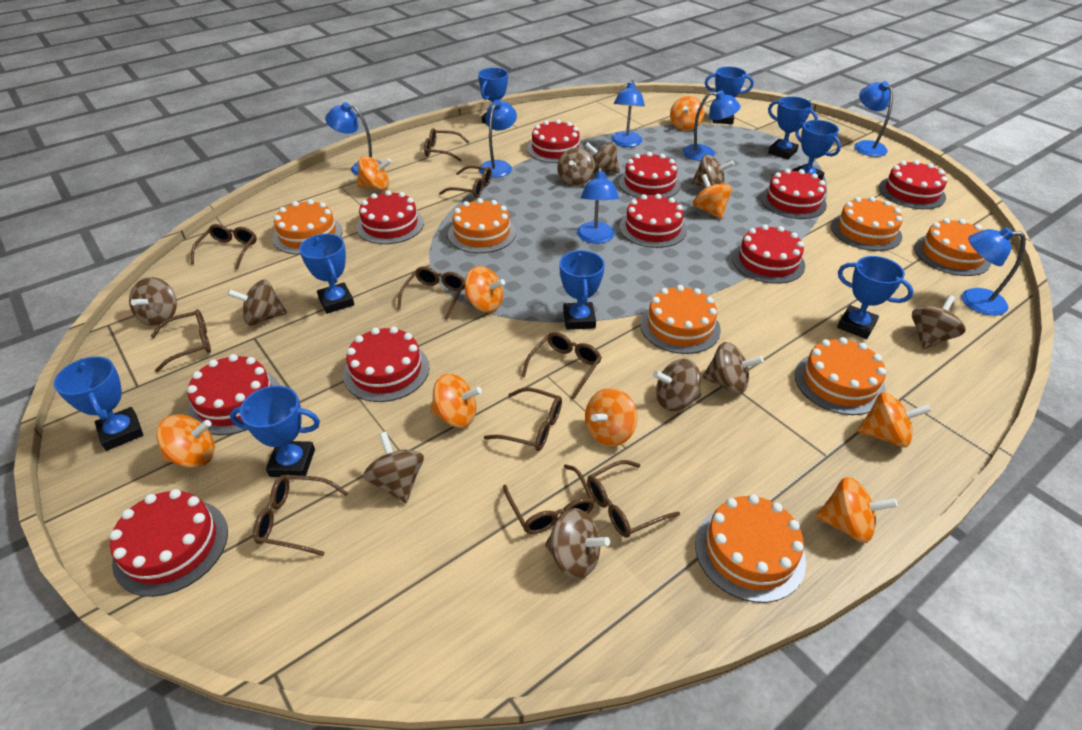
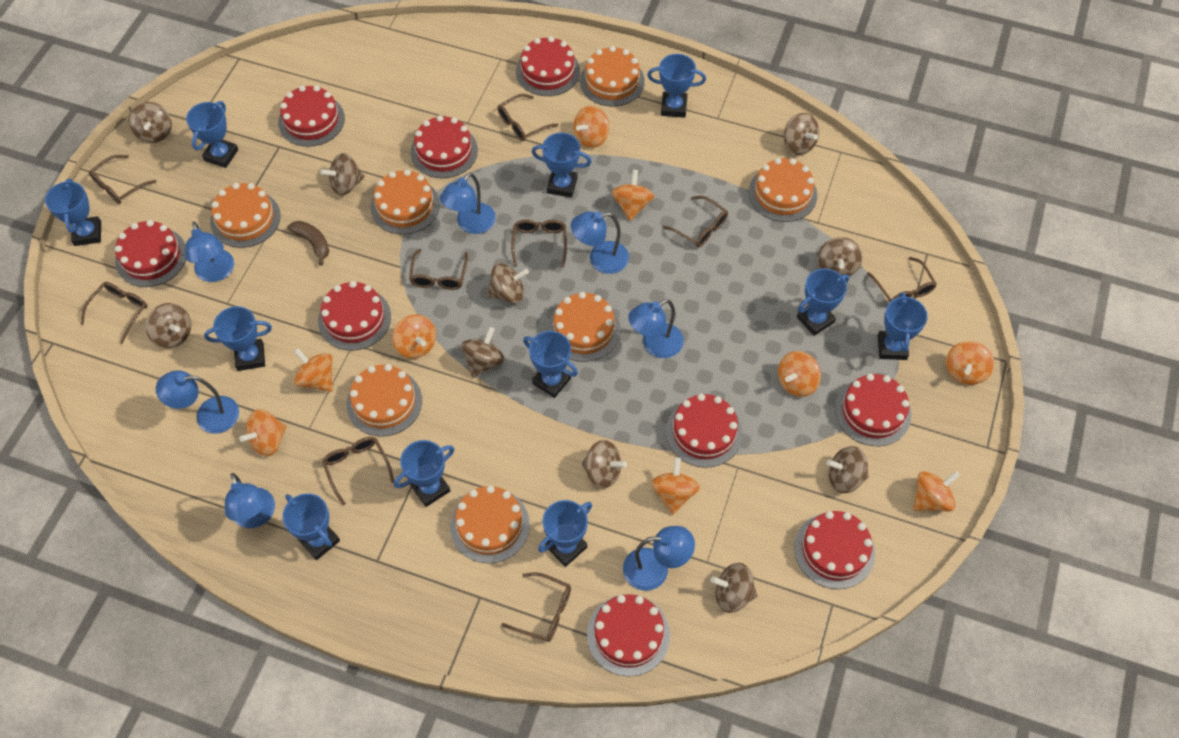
blue trophy: [54,356,143,451] [229,386,320,477] [299,234,354,314] [478,68,508,124] [559,250,605,330] [705,67,754,124] [768,96,818,159] [791,120,841,180] [837,256,914,339] = 9 -> [45,179,101,246] [186,101,238,168] [204,306,272,371] [282,493,340,560] [394,440,454,507] [523,331,578,398] [532,133,591,198] [538,500,592,567] [647,54,706,118] [797,269,849,336] [878,292,928,360] = 11
brown banana: none = 0 -> [287,221,329,266] = 1
brown glasses: [151,309,211,372] [191,224,257,270] [253,475,348,556] [397,266,465,320] [424,128,469,162] [439,166,492,198] [484,387,562,451] [503,464,595,534] [522,332,602,399] [587,460,680,538] = 10 -> [81,282,148,344] [89,155,156,204] [322,437,394,505] [409,249,468,290] [497,94,558,141] [501,572,571,642] [511,219,567,267] [663,196,728,248] [867,257,937,302] = 9
red cake: [109,489,228,597] [187,354,280,435] [343,326,429,402] [356,190,424,244] [527,119,584,163] [619,152,681,198] [619,194,687,248] [732,224,805,284] [761,169,827,219] [879,160,947,209] = 10 -> [115,220,186,287] [278,85,345,147] [318,281,391,351] [411,115,478,178] [516,36,580,96] [587,594,670,677] [666,394,743,468] [794,511,875,589] [835,374,912,446] = 9

